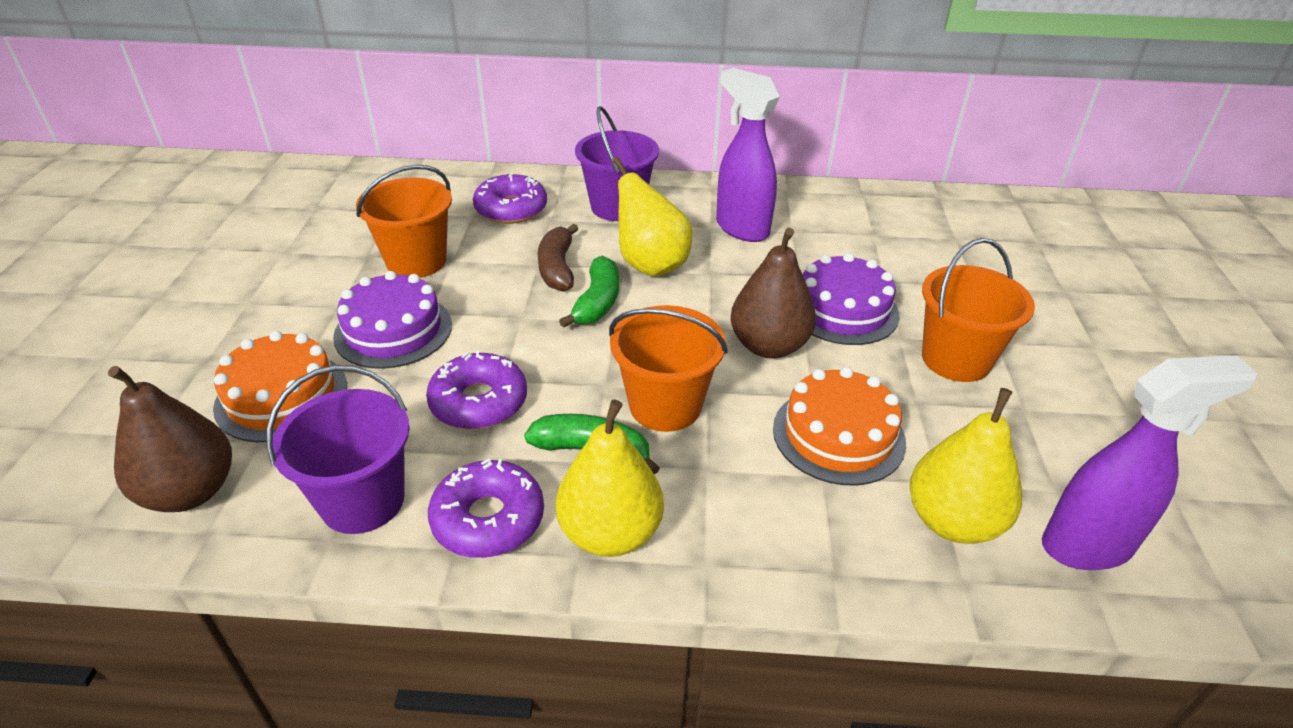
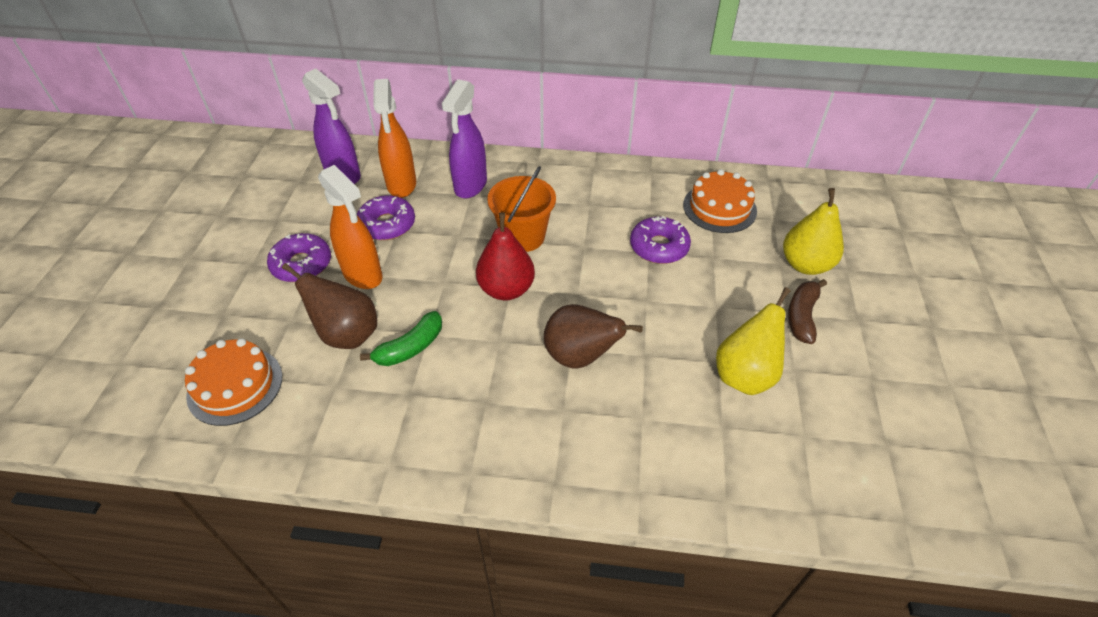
green banana: [524,414,660,474] [559,255,619,328] = 2 -> [360,311,442,366] = 1
orange bucket: [356,165,452,278] [609,305,728,432] [922,238,1035,382] = 3 -> [487,166,556,252] = 1
orange spray bottle: none = 0 -> [318,165,382,289] [373,79,416,198] = 2
purple bucket: [266,365,410,534] [575,106,659,221] = 2 -> none = 0
purple cake: [333,271,452,369] [803,253,900,345] = 2 -> none = 0
red pear: none = 0 -> [476,212,535,300] = 1
yellow pear: [556,400,664,557] [612,157,693,276] [909,388,1022,544] = 3 -> [716,287,791,395] [783,188,844,275] = 2

